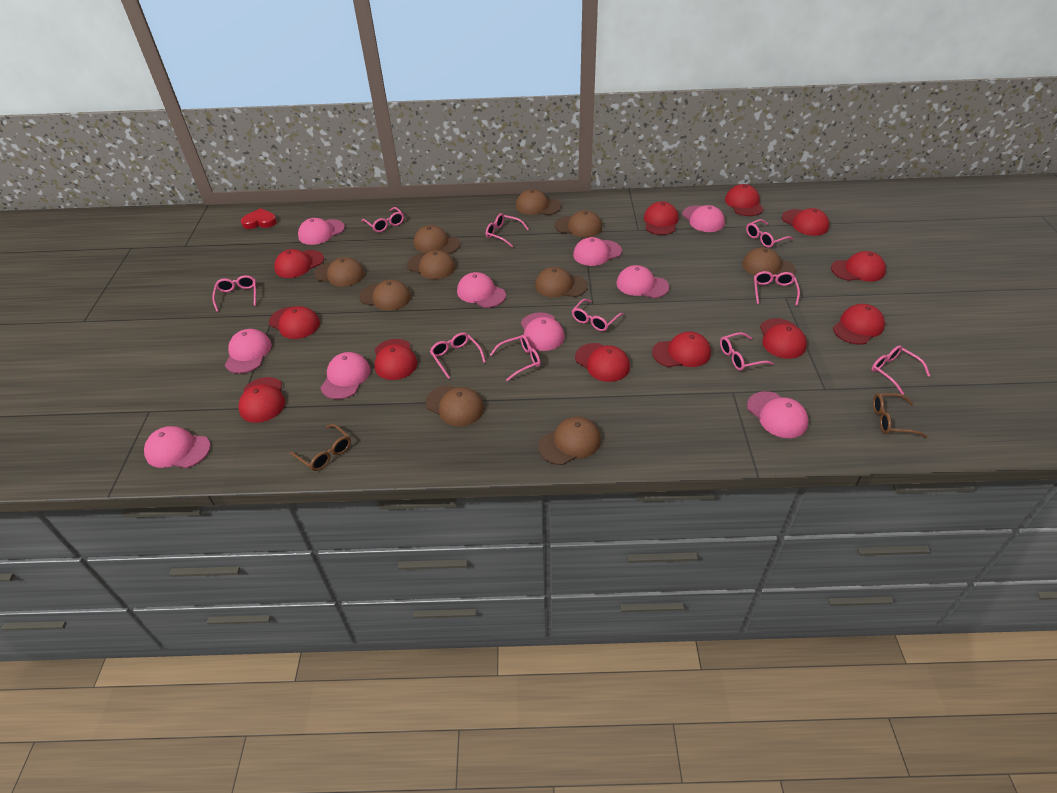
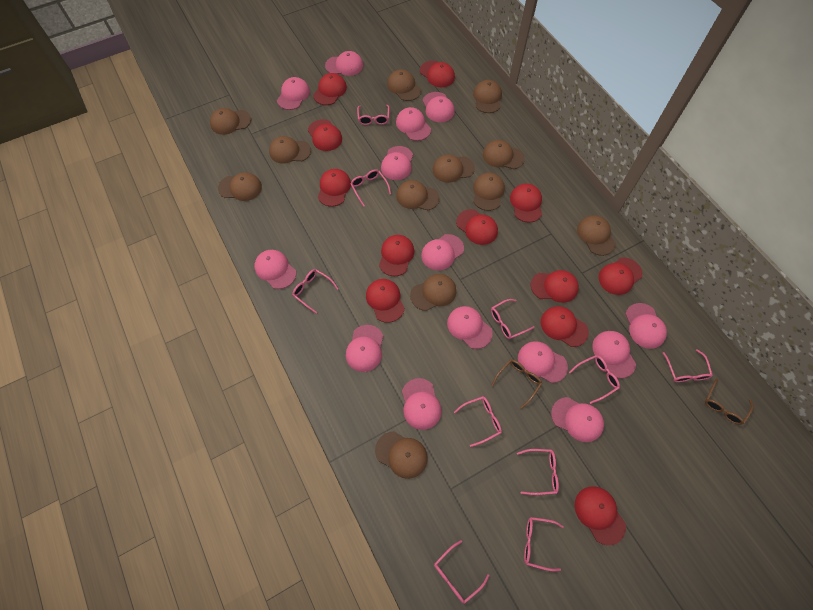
brown cap: [314,257,365,287] [359,280,411,311] [407,250,456,279] [414,225,460,254] [426,385,484,426] [516,189,561,215] [535,267,588,297] [538,416,601,465] [555,210,602,237] [742,247,796,278] = 10 -> [210,108,251,135] [218,172,262,201] [269,136,311,164] [375,431,428,479] [387,69,421,101] [396,180,440,210] [410,274,456,311] [433,155,475,183] [473,80,502,113] [473,173,505,211] [483,140,525,169] [577,215,616,256] = 12
pink cap: [144,426,211,468] [225,329,272,374] [298,218,345,245] [320,352,370,399] [457,272,506,308] [521,312,565,351] [573,237,622,266] [616,265,669,298] [682,205,725,232] [747,391,809,438] = 10 -> [254,250,296,289] [277,77,310,110] [325,51,363,76] [346,325,383,372] [381,146,413,180] [396,107,431,141] [402,378,442,430] [421,234,464,270] [422,92,455,122] [447,306,493,349] [518,341,568,383] [551,397,604,442] [592,331,636,378] [625,303,667,349] = 14
red heart: [241,208,277,229] = 1 -> none = 0

